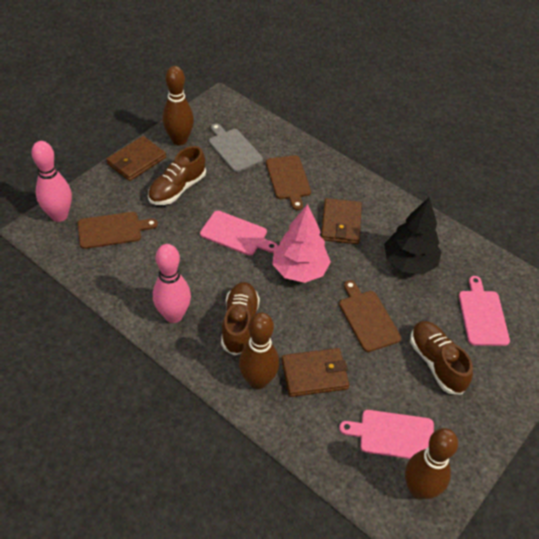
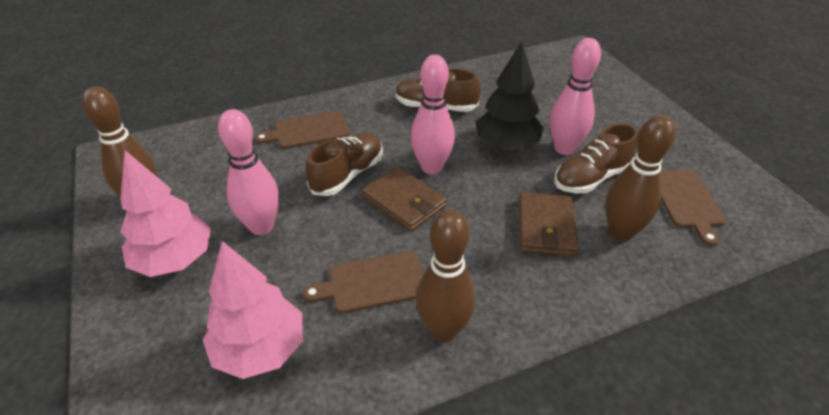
brown wallet: [106,136,166,181] [281,348,349,397] [321,198,362,244] = 3 -> [362,167,447,231] [519,192,579,256] = 2
grey cutting board: [209,124,263,172] = 1 -> none = 0
pink bowling pin: [31,141,72,222] [153,244,191,323] = 2 -> [218,109,279,235] [410,55,455,174] [550,38,601,155] = 3
pink cutting board: [200,211,278,256] [339,410,434,459] [459,276,510,346] = 3 -> none = 0
pink tree: [272,204,331,283] = 1 -> [120,151,211,277] [203,241,303,379] = 2

